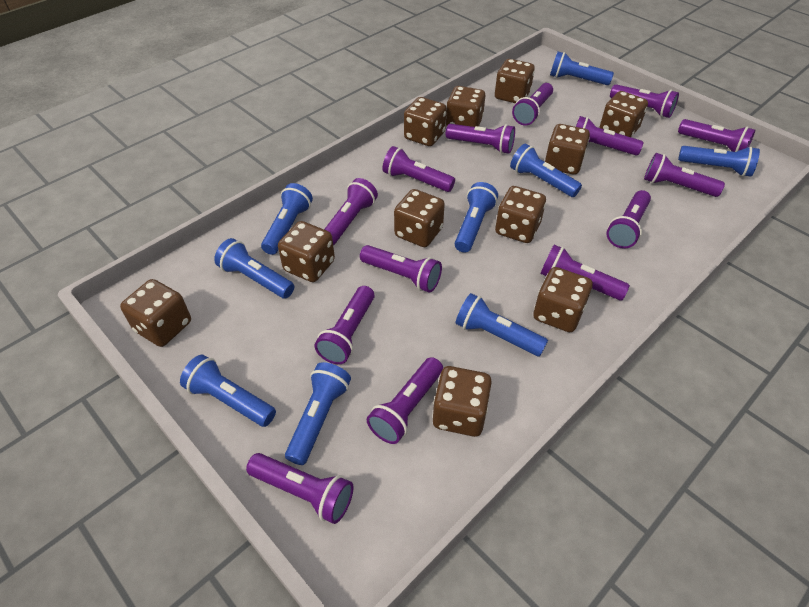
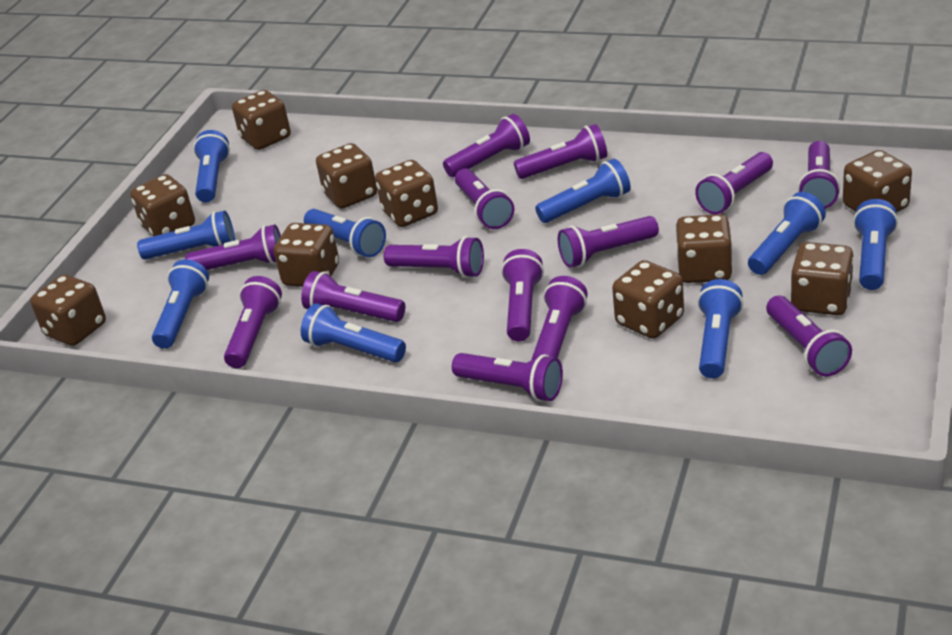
brown dice: [120,279,191,347] [278,221,335,282] [394,189,445,247] [404,97,447,146] [432,366,492,437] [446,86,485,127] [495,59,535,103] [495,186,546,243] [533,267,593,332] [545,124,590,175] [600,91,648,137] = 11 -> [30,274,106,346] [130,174,195,236] [232,90,291,150] [274,223,339,287] [316,143,377,209] [375,160,438,227] [612,260,684,339] [676,214,733,283] [791,242,854,315] [843,150,912,212] = 10

